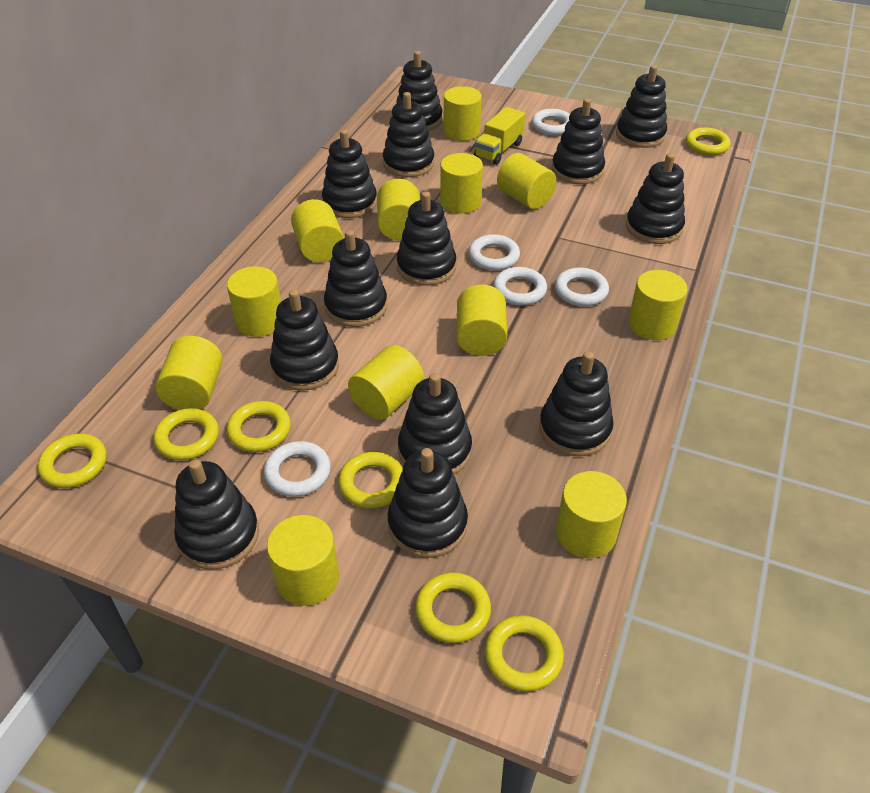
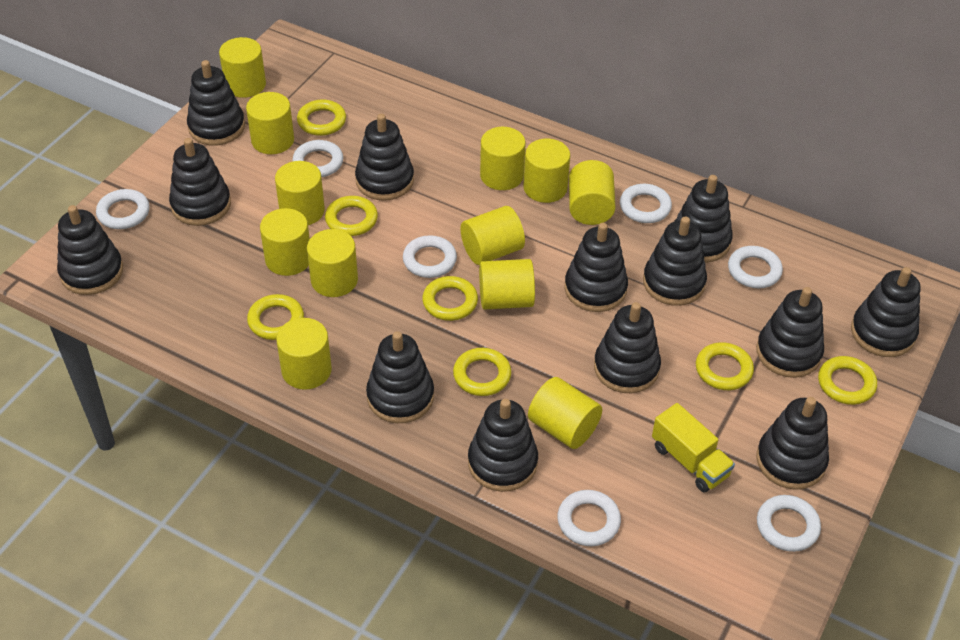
white ring: [264,441,331,497] [469,234,520,271] [493,267,547,306] [532,109,570,135] [555,268,609,306] = 5 -> [96,189,150,229] [293,140,343,177] [403,235,457,278] [557,490,621,546] [620,184,672,223] [728,246,783,288] [757,495,821,552] = 7

